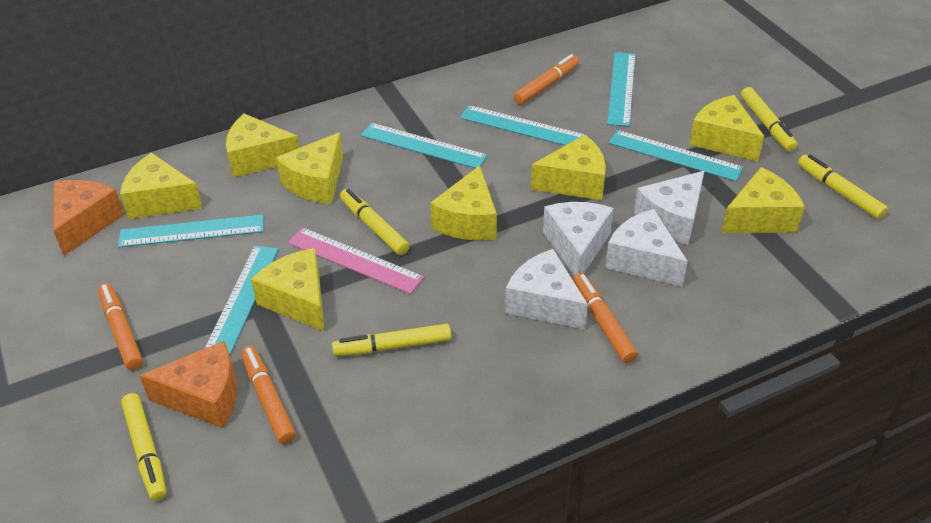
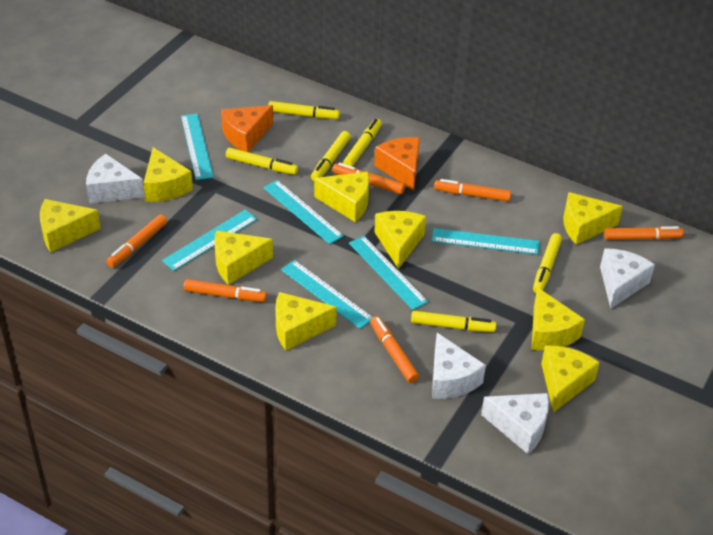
orange marker: [98,283,143,370] [241,346,296,444] [513,54,579,105] [572,273,638,363] = 4 -> [106,214,167,268] [183,279,267,302] [332,163,405,194] [370,316,419,383] [434,179,511,202] [604,226,684,240] = 6
pink ruler: [288,227,424,294] = 1 -> none = 0
yellow cheese: [120,153,203,219] [226,114,299,177] [251,248,325,332] [276,132,343,204] [430,165,497,241] [531,135,606,200] [689,95,764,161] [721,167,805,233] = 8 -> [40,199,101,252] [143,147,193,202] [214,230,273,285] [275,292,337,351] [314,172,370,222] [374,211,426,269] [531,287,585,351] [541,346,600,413] [563,192,623,245] = 9
yellow marker: [121,393,166,501] [332,324,451,356] [340,189,409,255] [741,87,797,152] [798,154,888,219] = 5 -> [226,148,298,175] [268,101,340,119] [311,131,351,181] [343,119,382,166] [411,311,496,332] [533,233,562,293] = 6

